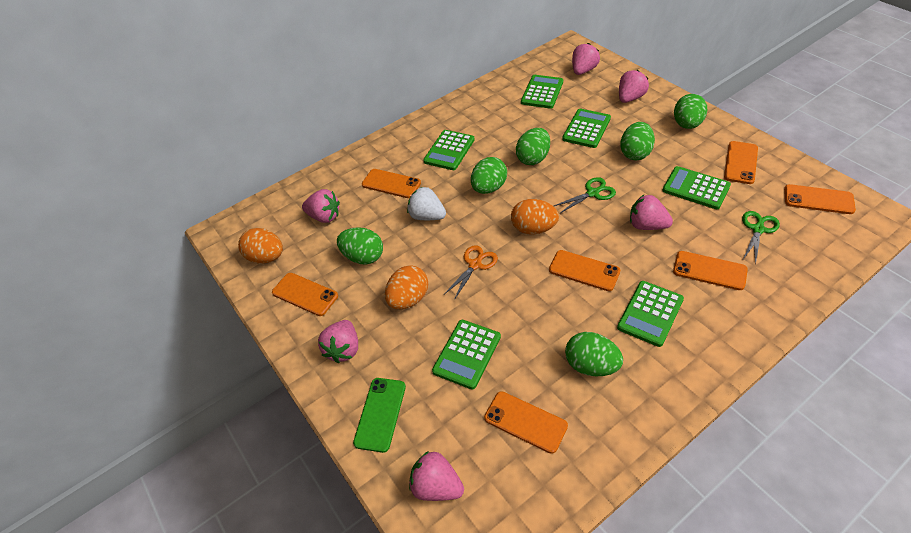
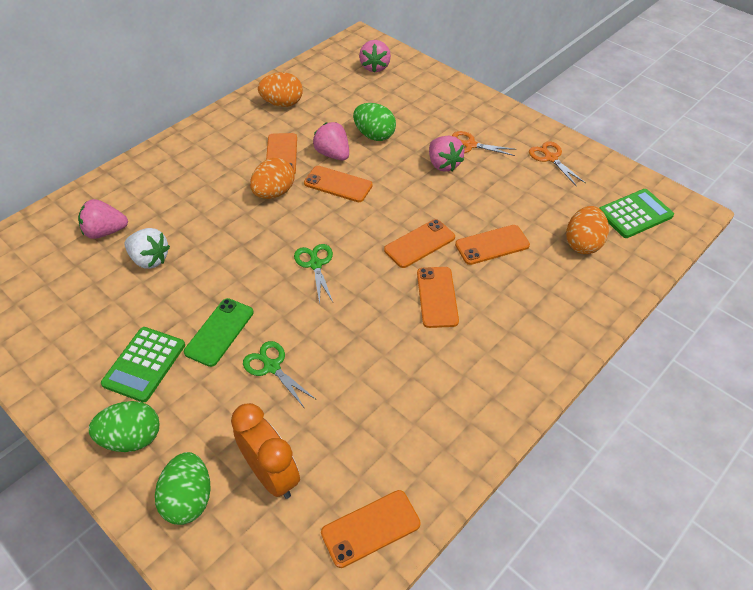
green calculator: [423,130,475,170] [432,320,501,389] [521,75,563,109] [562,109,611,148] [617,281,684,347] [662,166,731,209] = 6 -> [101,327,185,403] [599,189,674,238] = 2
green egg: [337,227,383,265] [471,157,507,194] [516,128,550,165] [565,332,623,376] [620,122,655,160] [674,94,707,129] = 6 -> [89,401,160,452] [155,452,211,525] [353,103,396,141] = 3
orange clock: none = 0 -> [231,403,300,499] = 1
orange phone: [272,273,338,316] [362,169,421,198] [484,391,568,454] [549,250,620,291] [673,251,748,290] [724,141,758,184] [784,184,856,214] = 7 -> [266,133,297,175] [304,166,373,202] [321,490,421,568] [384,219,455,268] [417,267,459,328] [455,225,530,265] = 6
orange scissors: [444,245,498,300] = 1 -> [452,131,517,156] [529,141,586,187] = 2
pink strawberry: [302,189,340,223] [318,320,358,363] [409,451,464,501] [572,43,600,75] [619,70,649,103] [630,195,673,230] = 6 -> [78,199,128,239] [313,122,349,160] [359,40,391,73] [429,136,465,172] = 4

